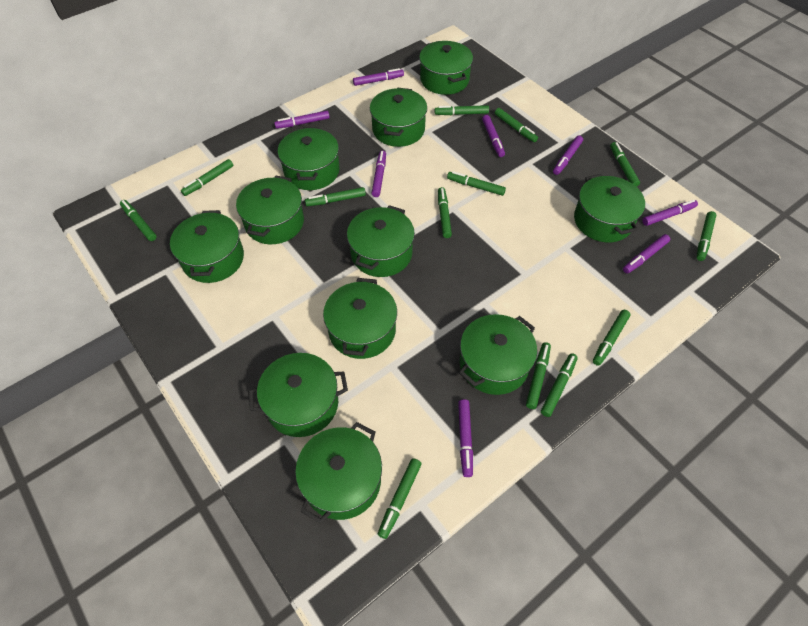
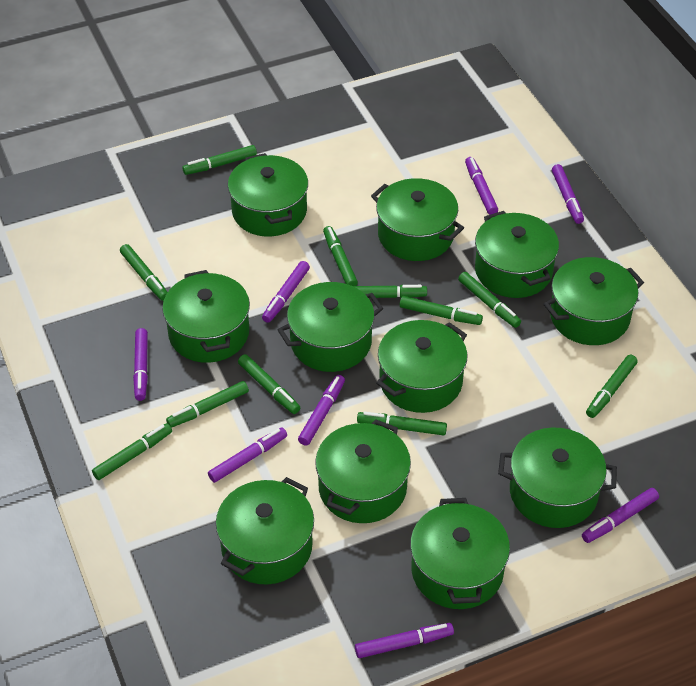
green marker: [120,200,157,241] [181,159,233,196] [305,187,366,206] [378,458,422,539] [434,105,489,115] [438,187,452,238] [447,171,506,196] [495,108,538,142] [526,342,551,409] [541,353,578,417] [593,310,631,366] [610,142,640,187] [697,211,716,261] = 13 -> [92,423,172,480] [120,244,168,301] [166,381,249,428] [182,145,257,175] [238,354,300,414] [323,226,358,286] [353,285,427,298] [357,412,447,436] [400,296,483,325] [458,272,521,328] [586,355,638,418] = 11

